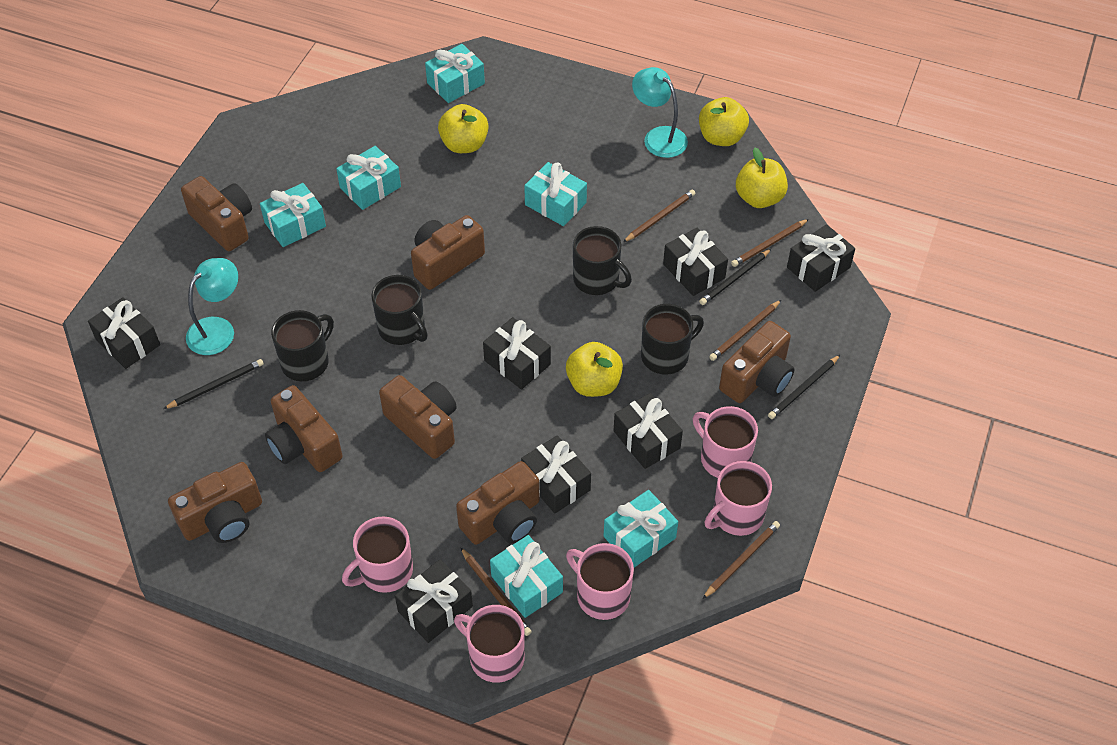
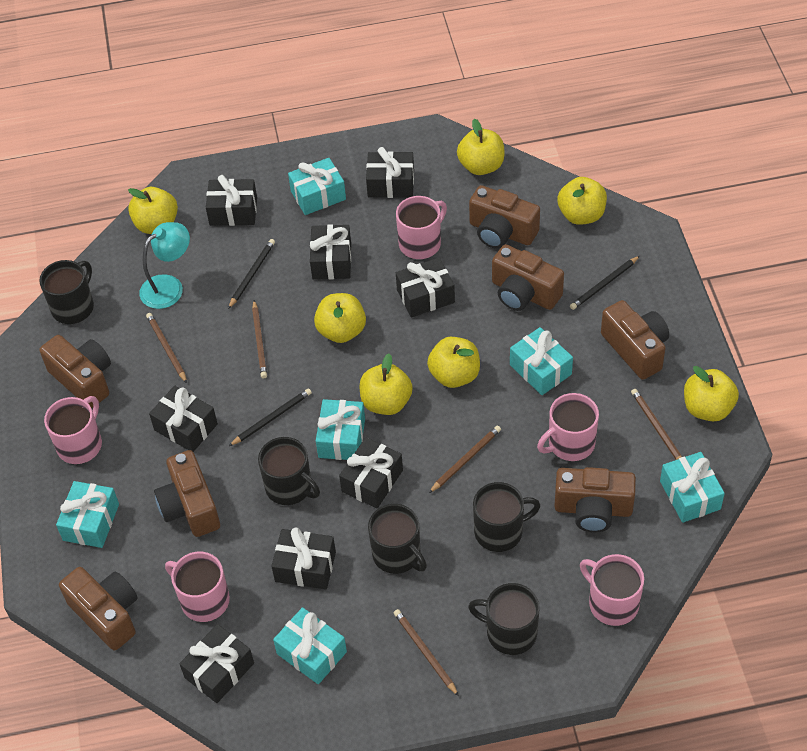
black gift: [88,297,160,369] [395,560,473,643] [483,317,551,390] [521,435,591,513] [614,393,683,469] [663,228,728,296] [787,224,855,292] = 7 -> [149,386,218,452] [180,624,254,703] [206,175,257,226] [271,527,336,590] [310,224,351,280] [339,437,403,509] [366,147,414,198] [396,258,455,318] = 8
black mug: [271,310,334,381] [371,275,428,345] [573,226,632,295] [641,304,704,375] = 4 -> [39,260,94,324] [258,437,320,505] [368,504,427,574] [468,583,539,655] [473,482,540,552] = 5
turquoise lamp: [186,258,238,355] [632,67,688,158] = 2 -> [139,222,190,309] = 1
yellow apple: [438,104,489,153] [566,342,623,397] [699,97,749,146] [736,148,788,208] = 4 -> [128,187,178,234] [314,293,366,343] [360,354,413,415] [427,337,480,388] [457,119,505,175] [557,177,607,225] [684,366,739,422] = 7

